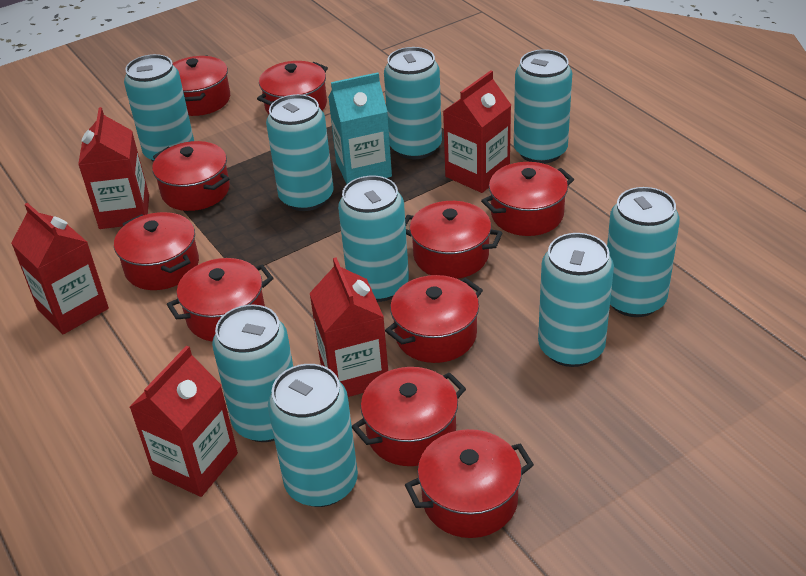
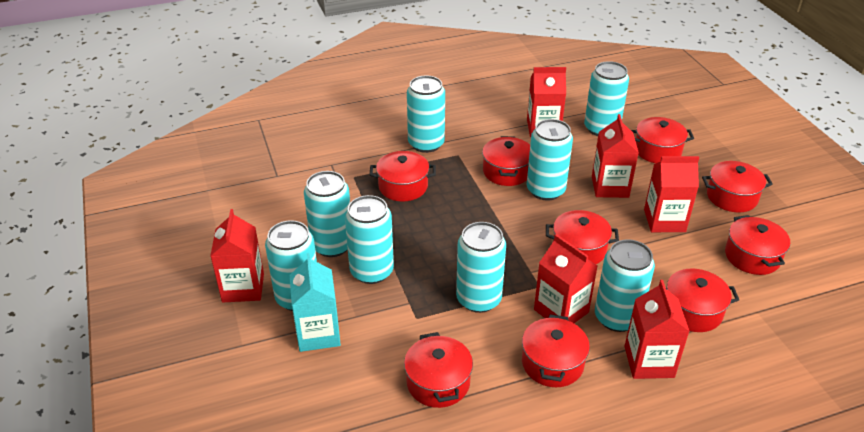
red carton: [11,203,109,334] [78,107,149,229] [130,346,238,497] [310,257,388,397] [443,70,511,193] = 5 -> [210,209,264,302] [527,67,566,137] [534,234,597,323] [592,114,639,198] [624,280,690,379] [644,156,699,232] = 6
red pot: [114,212,199,290] [152,141,230,211] [167,258,273,342] [172,55,230,116] [257,61,328,114] [352,367,466,466] [385,275,483,363] [405,201,502,279] [405,429,534,538] [481,162,574,236] = 10 -> [370,151,436,201] [404,332,473,408] [482,136,530,186] [522,314,590,387] [546,210,619,264] [631,117,694,163] [666,268,739,332] [702,161,773,212] [725,215,790,275] = 9
turquoise can: [124,54,194,162] [212,304,293,442] [266,94,334,211] [268,364,358,507] [338,176,409,302] [384,47,442,159] [514,49,572,164] [538,233,614,367] [607,187,680,317] = 9 -> [265,220,317,311] [304,171,350,257] [345,195,394,284] [407,76,445,153] [456,222,506,313] [527,119,573,200] [584,61,629,136] [595,239,655,332] = 8

